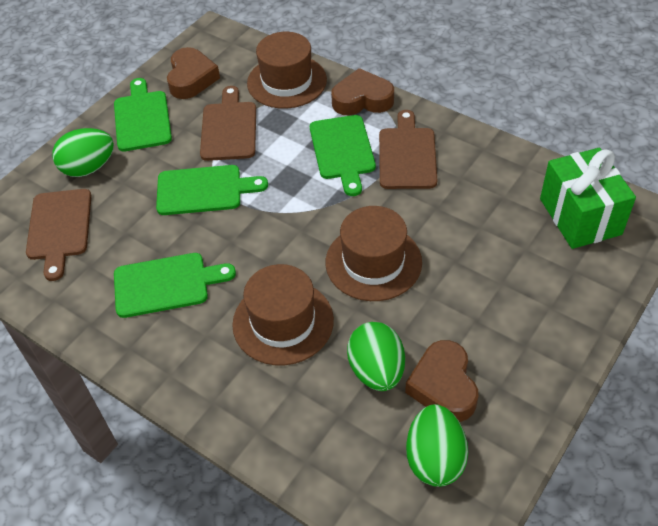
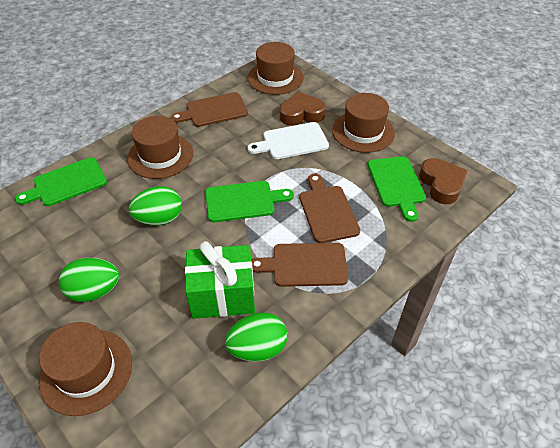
brown hat: [232,264,334,365] [247,32,327,109] [326,206,422,301] = 3 -> [39,322,132,416] [127,116,193,179] [247,42,304,95] [332,93,395,153] = 4
brown heart: [167,47,220,99] [331,68,394,116] [405,340,479,422] = 3 -> [280,92,326,126] [419,158,468,204] = 2
green cutting board: [114,78,172,152] [114,253,236,318] [156,165,268,215] [310,115,376,196] = 4 -> [15,157,107,206] [205,181,294,222] [368,156,426,222] = 3
white cutting board: none = 0 -> [248,122,329,159] = 1

